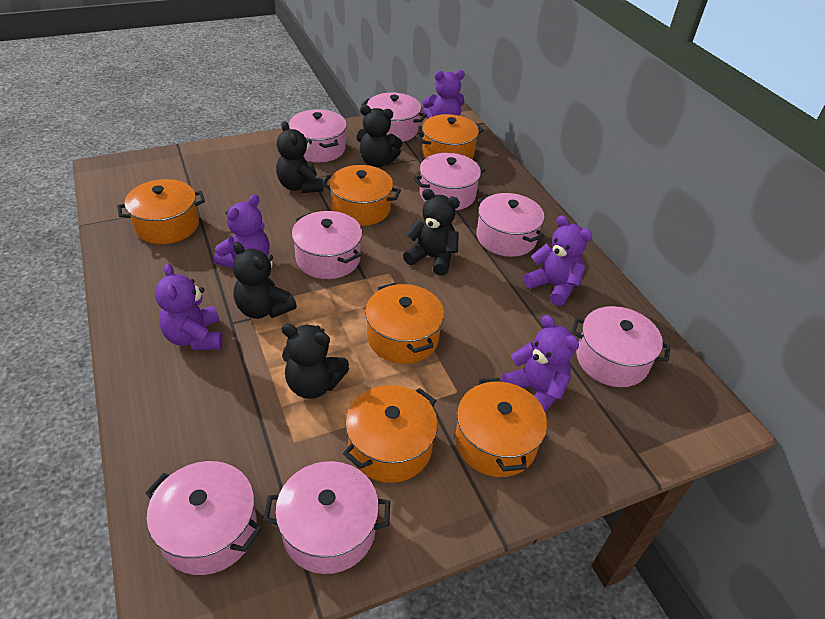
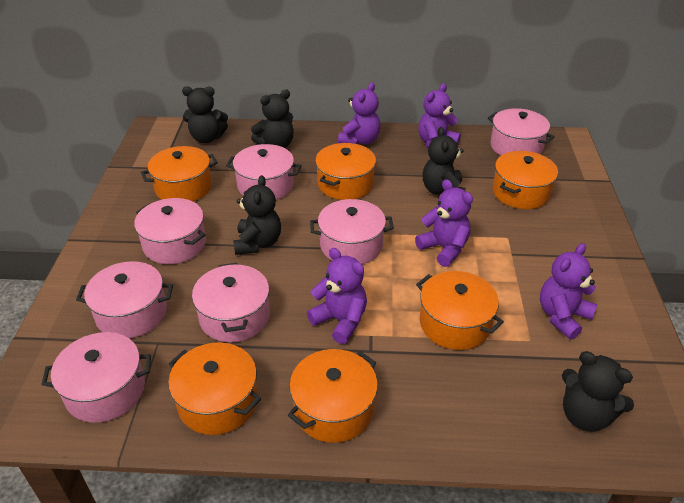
pink pot: [145,461,262,575] [263,461,390,574] [289,109,347,162] [292,211,362,279] [361,93,427,142] [413,153,485,211] [477,193,544,257] [571,306,670,387] = 8 -> [41,332,151,423] [76,261,173,338] [134,198,206,264] [192,263,270,342] [226,144,302,200] [310,199,394,264] [488,108,554,155] = 7

